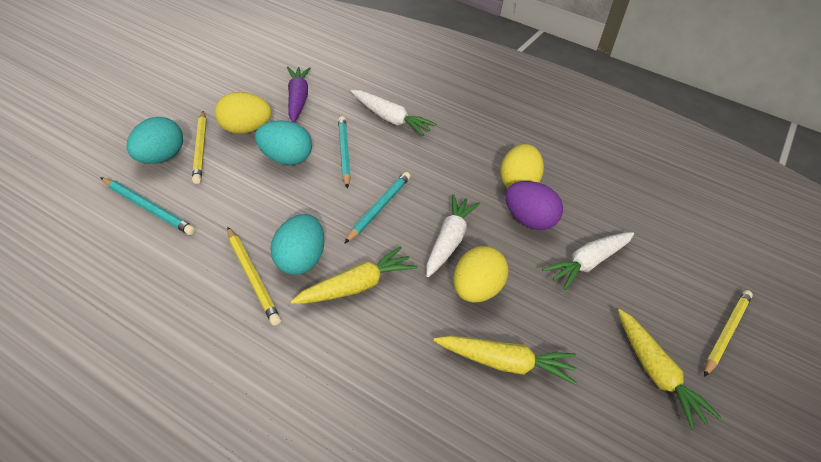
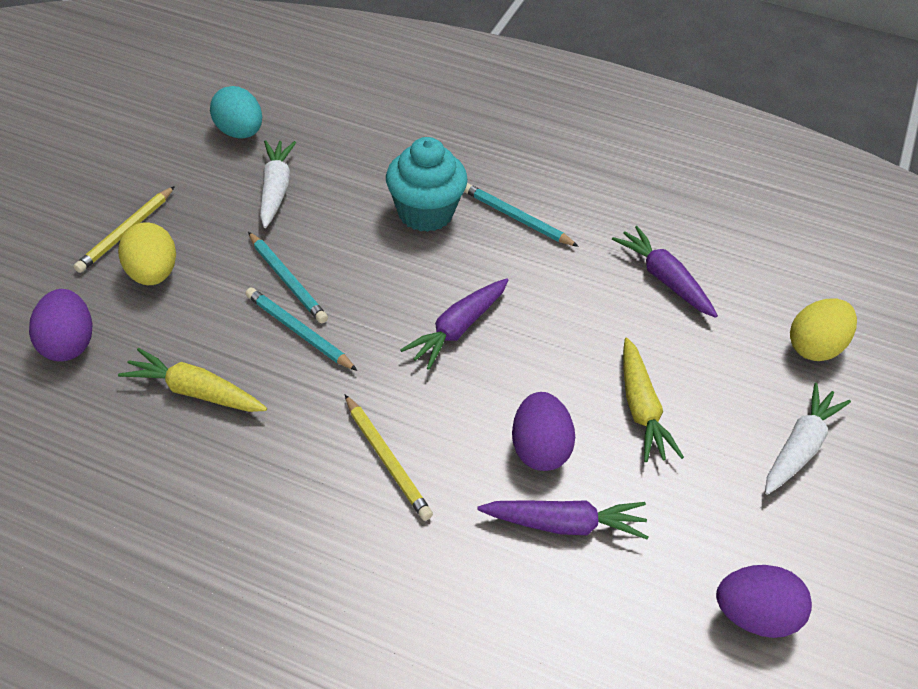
purple carrot: [287,66,311,123] = 1 -> [400,278,508,370] [477,500,648,540] [612,226,718,318] = 3
purple egg: [505,181,563,230] = 1 -> [29,289,92,361] [512,392,575,471] [716,565,812,638] = 3
turquoise cupcake: none = 0 -> [386,137,468,232] = 1
turquoise egg: [126,117,183,164] [255,120,312,165] [270,214,324,275] = 3 -> [210,86,262,139] = 1
white carrot: [351,90,437,136] [426,194,480,277] [542,232,634,290] = 3 -> [260,140,296,228] [765,383,851,495] = 2
yellow carrot: [290,246,417,304] [434,335,577,385] [618,309,721,430] = 3 -> [118,348,267,412] [623,338,684,462] = 2
yellow egg: [215,92,272,134] [453,246,508,303] [500,144,544,188] = 3 -> [118,222,176,285] [790,299,857,361] = 2
yellow pencil: [192,111,207,184] [227,227,281,326] [704,290,753,377] = 3 -> [74,186,175,273] [345,395,433,521] = 2

